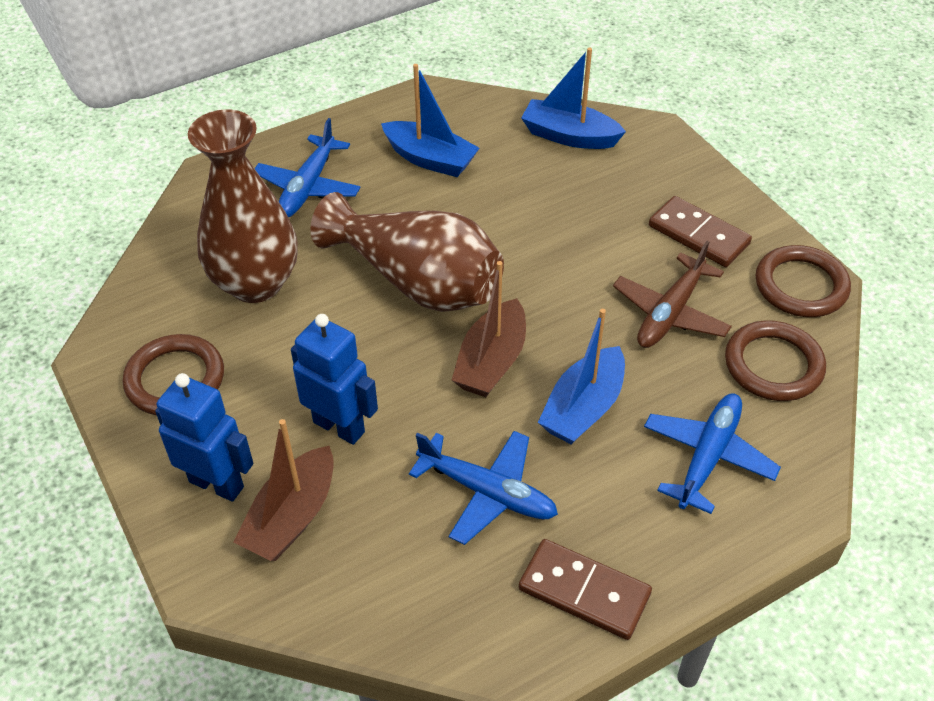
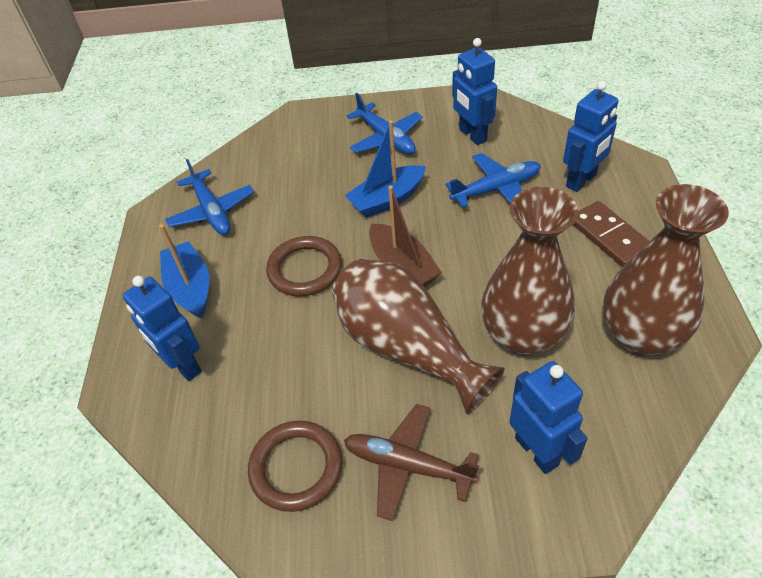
blue boat: [381,64,480,177] [521,48,626,149] [538,309,625,445] = 3 -> [159,224,209,319] [344,120,426,218] = 2
blue robot: [155,373,253,502] [291,314,378,445] = 2 -> [123,276,202,381] [452,38,497,145] [509,361,587,474] [563,81,618,192] = 4
brown boat: [233,419,334,561] [452,261,526,397] = 2 -> [369,185,441,287] = 1
brown domino: [519,539,652,640] [649,196,752,267] = 2 -> [573,201,650,267] = 1
brown ring: [123,334,224,415] [725,320,826,401] [756,245,851,317] = 3 -> [248,421,343,512] [266,236,342,297] = 2
brown vase: [188,110,297,303] [310,192,504,312] = 2 -> [332,259,505,414] [481,187,578,356] [603,184,729,356] = 3

